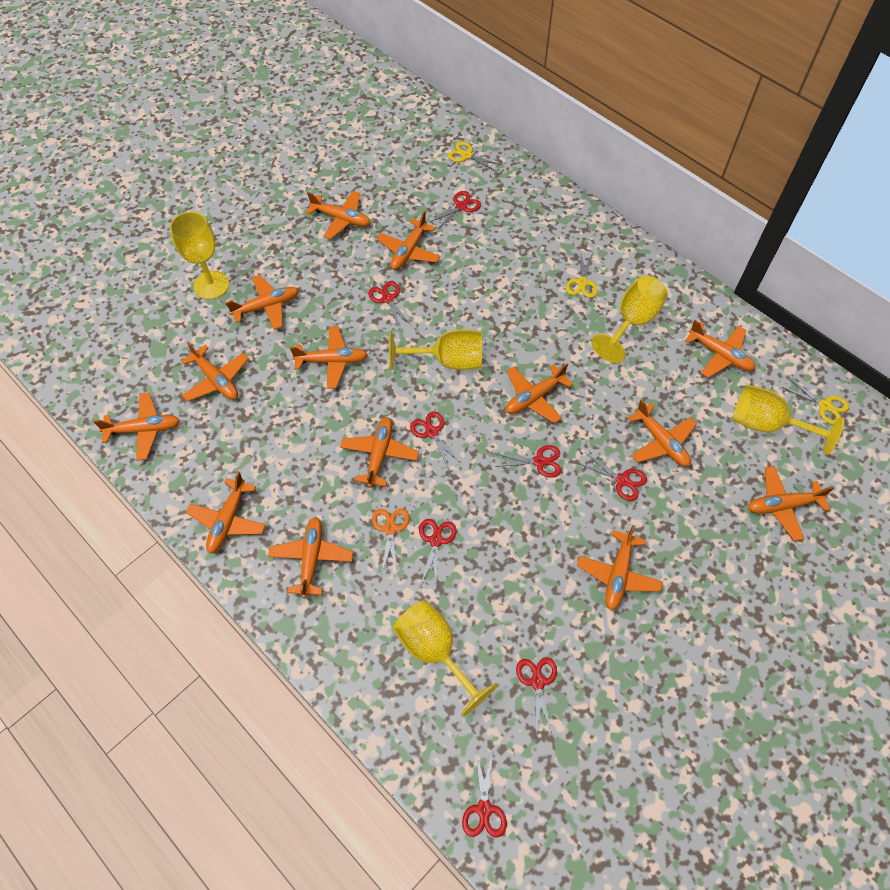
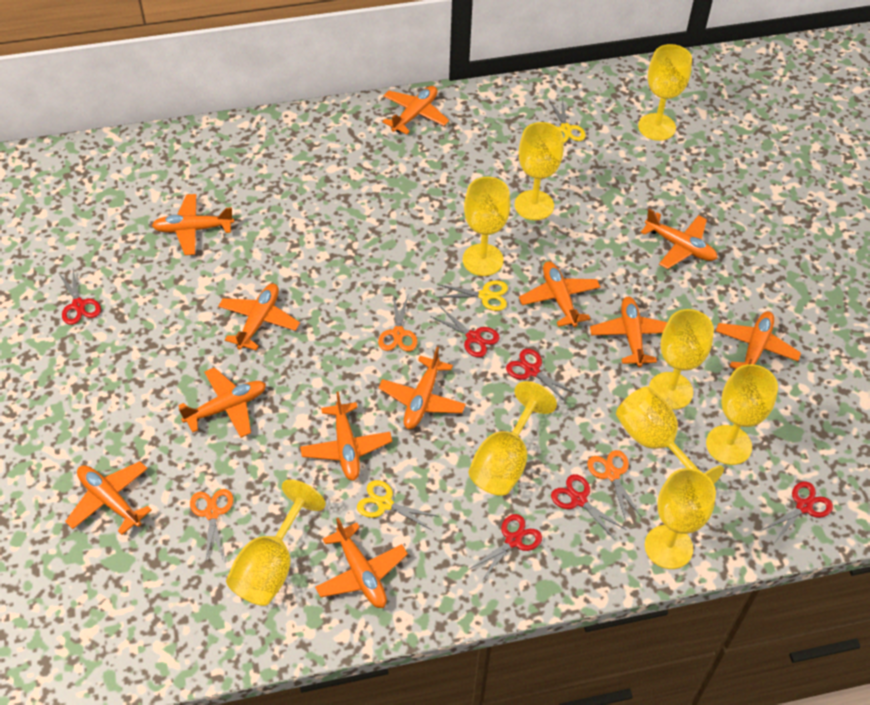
orange plane: [93,392,180,461] [181,342,249,402] [186,472,266,554] [226,275,299,330] [268,517,353,598] [290,326,368,389] [306,191,370,239] [340,417,419,488] [376,211,441,270] [505,363,573,423] [577,525,663,610] [628,399,697,467] [685,320,755,378] [748,466,834,541] = 14 -> [65,461,152,535] [152,194,234,255] [178,367,266,438] [218,284,300,350] [300,391,392,481] [315,518,408,608] [378,347,466,429] [382,86,449,134] [519,261,601,327] [590,297,667,367] [641,209,718,269] [716,311,801,369] = 12
orange scissors: [372,508,409,575] = 1 -> [190,489,233,563] [378,295,418,352] [587,450,642,521] = 3
red scissors: [368,281,412,329] [410,411,461,467] [419,519,457,587] [430,191,481,229] [462,751,507,837] [494,445,561,478] [516,657,557,736] [578,452,647,501] = 8 -> [59,269,101,325] [430,306,500,357] [468,514,542,582] [506,349,577,403] [551,474,626,540] [762,482,833,542] = 6
yellow goblet: [170,211,229,299] [389,329,482,370] [393,600,498,717] [591,276,668,363] [732,385,844,455] = 5 -> [226,479,326,606] [463,177,510,276] [469,381,557,496] [514,122,563,220] [616,386,724,484] [638,44,692,141] [645,468,716,569] [649,309,714,410] [706,364,778,465] = 9

